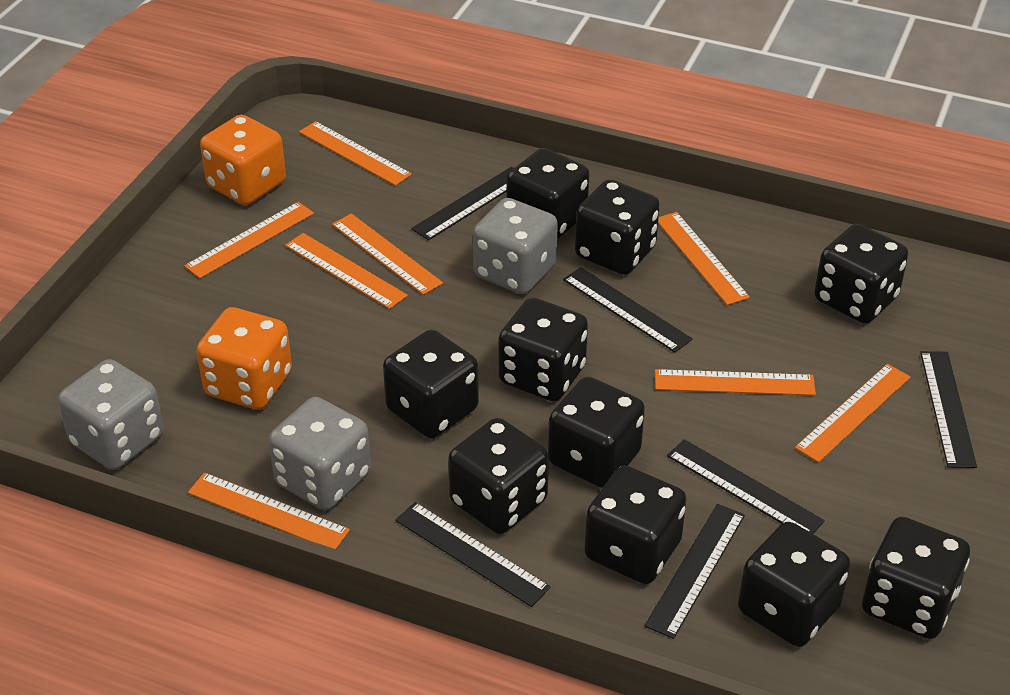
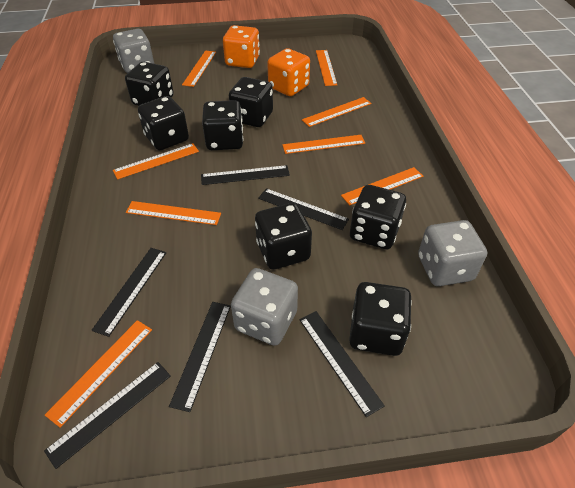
black dice: [383,330,479,438] [448,418,549,534] [499,298,588,401] [507,148,589,239] [548,377,645,488] [575,179,660,275] [584,466,686,584] [738,522,850,647] [814,224,908,324] [862,517,970,639] = 10 -> [125,62,174,106] [138,96,189,150] [202,100,243,150] [229,77,273,127] [255,203,312,270] [349,282,412,356] [350,185,406,250] = 7

